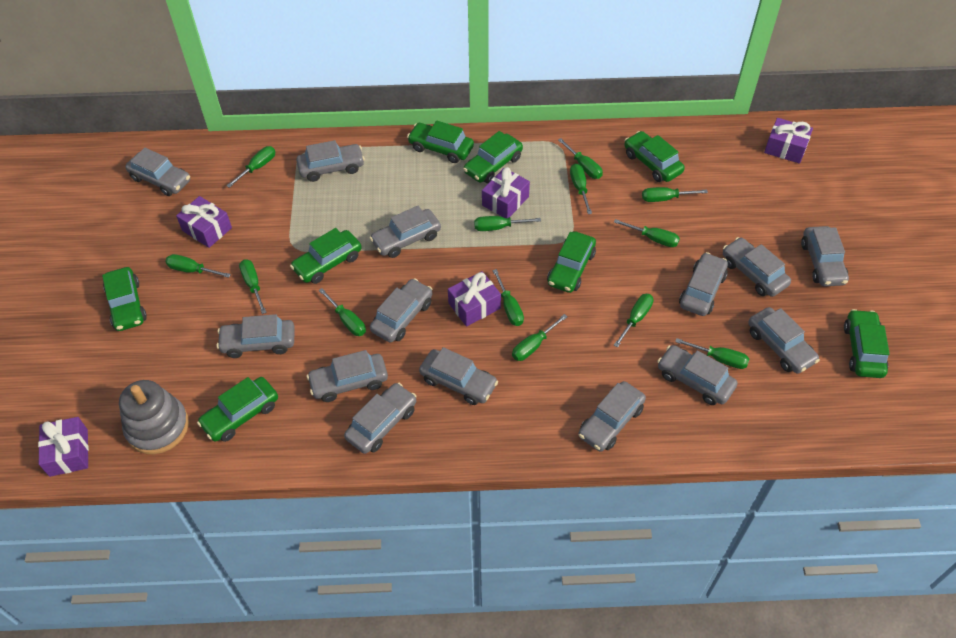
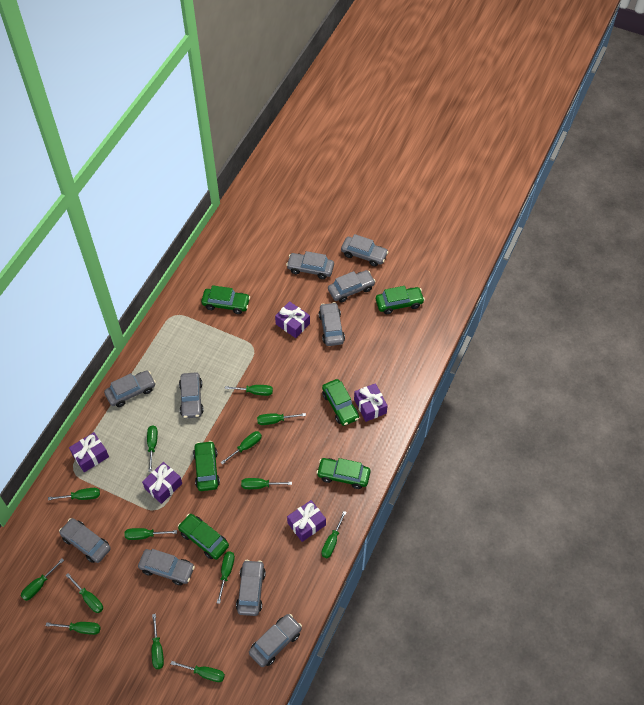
green car: [102,267,147,331] [197,377,278,442] [290,228,362,284] [407,121,474,163] [463,131,523,183] [547,231,596,293] [624,131,685,182] [844,309,890,378] = 8 -> [178,514,229,560] [193,441,220,491] [201,285,250,314] [316,458,371,489] [322,379,359,426] [376,286,425,314] = 6
green screwdriver: [165,254,231,278] [226,146,275,188] [239,259,267,314] [318,288,366,336] [474,216,541,231] [493,269,524,326] [512,314,568,361] [558,138,603,179] [570,164,592,214] [613,294,653,348] [614,219,680,247] [642,187,708,202] [675,338,749,369] = 13 -> [21,558,64,601] [46,622,101,635] [48,488,100,500] [65,573,103,613] [124,528,177,540] [147,425,158,472] [152,614,164,669] [171,661,225,682] [217,551,235,604] [220,431,262,465] [225,385,273,396] [241,478,292,489] [257,413,306,425] [322,511,346,558] = 14
grey car: [125,148,190,196] [217,314,295,358] [296,140,365,182] [307,350,388,402] [344,383,417,454] [370,206,441,258] [370,278,432,342] [419,347,498,405] [578,381,646,452] [657,345,737,405] [679,252,728,316] [723,237,791,297] [748,307,820,374] [801,226,849,286] = 14 -> [59,518,111,563] [104,371,156,407] [138,549,195,585] [179,372,204,419] [236,560,266,616] [249,614,302,667] [286,251,334,279] [318,302,345,346] [328,270,376,302] [341,234,389,266] = 10
grey stacking toy: [119,380,189,454] = 1 -> none = 0

